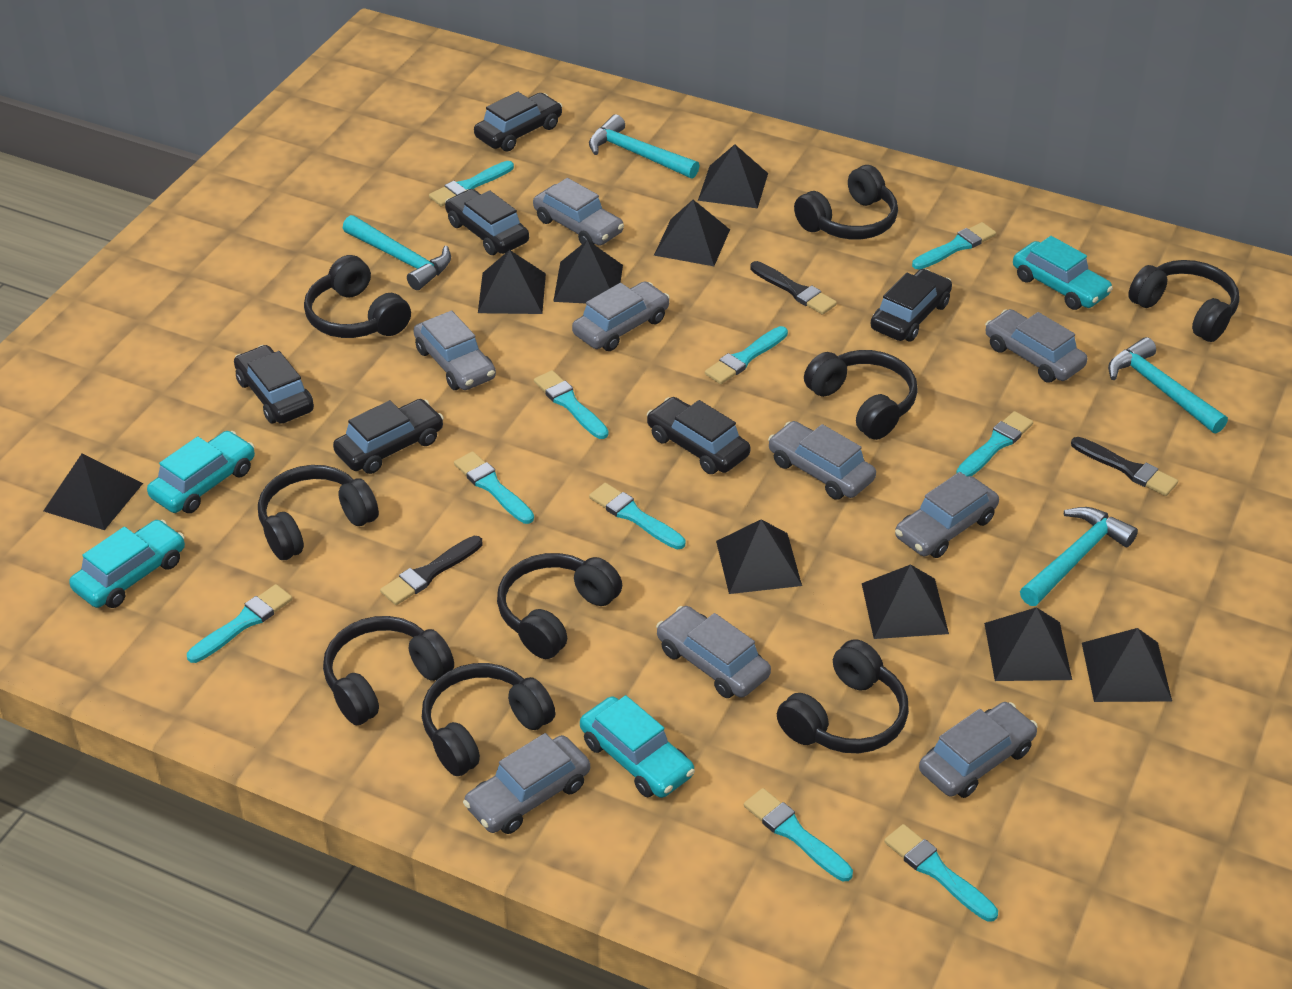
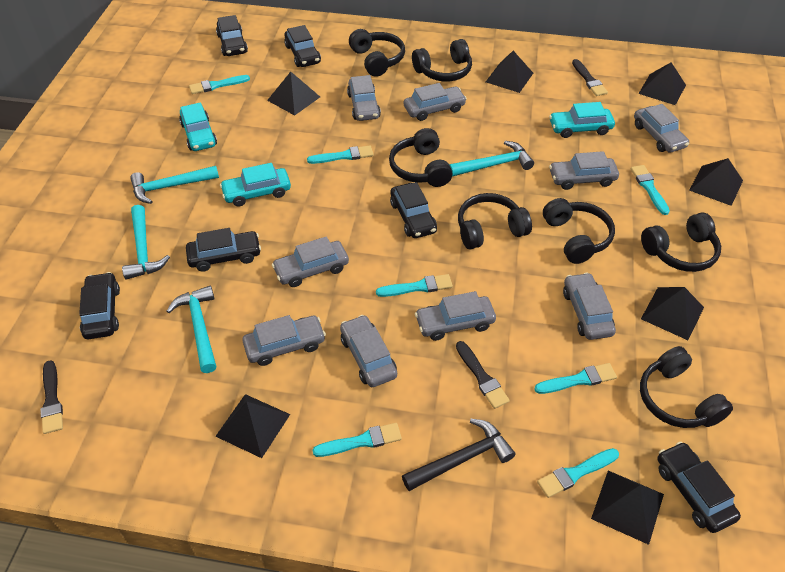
black hammer: none = 0 -> [402,419,515,491] = 1
black headphones: [258,465,379,560] [304,255,411,338] [323,616,454,725] [422,663,556,776] [497,553,622,659] [777,639,909,753] [794,165,898,239] [804,350,918,440] [1128,260,1240,342] = 9 -> [349,29,405,77] [389,128,452,187] [412,39,472,81] [458,193,532,250] [543,198,615,264] [640,346,733,428] [641,212,721,272] = 7
black pyramid: [44,454,143,530] [478,250,546,314] [553,240,623,303] [654,200,730,266] [698,144,768,209] [716,519,802,594] [862,564,949,639] [984,607,1072,681] [1082,628,1172,702] = 9 -> [215,394,290,458] [267,72,320,116] [486,51,533,93] [591,471,664,545] [638,62,686,105] [641,287,704,340] [689,158,743,206] = 7
turquoise brush: [187,584,293,663] [429,161,514,207] [454,451,534,524] [534,370,609,439] [589,483,685,549] [705,326,788,384] [744,788,853,881] [884,824,998,922] [912,222,996,270] [956,411,1033,477] = 10 -> [189,75,250,94] [307,146,373,164] [313,423,402,457] [376,274,453,297] [534,363,617,394] [537,448,619,498] [631,165,670,215] = 7
turquoise car: [69,520,185,608] [147,431,255,513] [580,695,695,798] [1013,236,1113,310] = 4 -> [179,102,217,151] [220,163,291,207] [549,102,615,138] = 3

